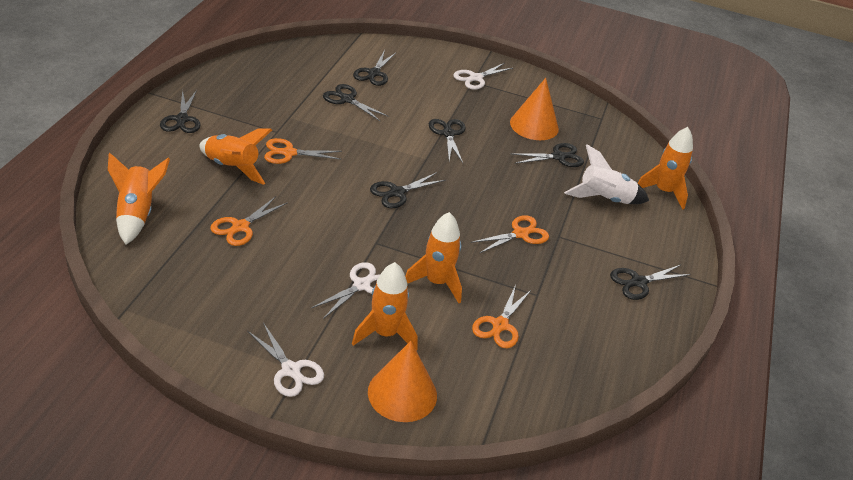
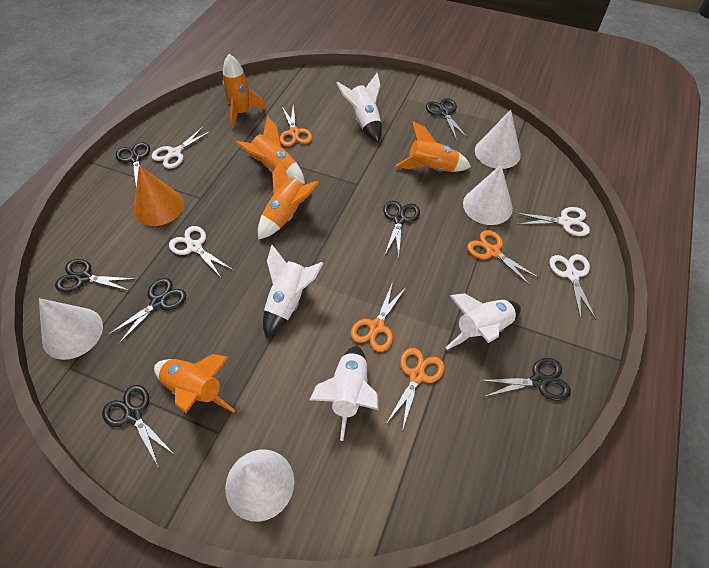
orange cone: [368,341,437,422] [510,78,559,140] = 2 -> [134,165,184,226] = 1
white cone: none = 0 -> [39,298,103,360] [225,449,294,522] [463,165,513,225] [475,110,521,169] = 4
white rocket: [564,144,649,204] = 1 -> [263,245,323,338] [310,346,378,441] [336,73,382,143] [445,293,521,350] = 4
white scissors: [247,323,324,397] [311,262,380,319] [453,63,513,90] = 3 -> [151,127,211,169] [169,226,233,279] [516,207,590,236] [549,254,596,320] = 4

